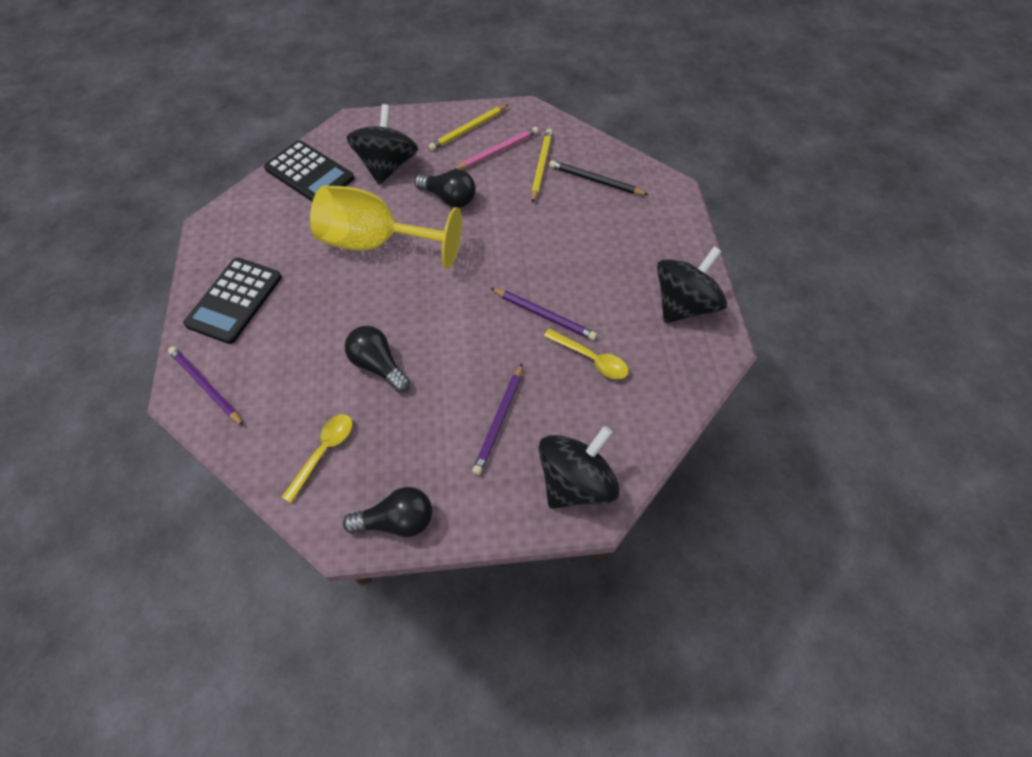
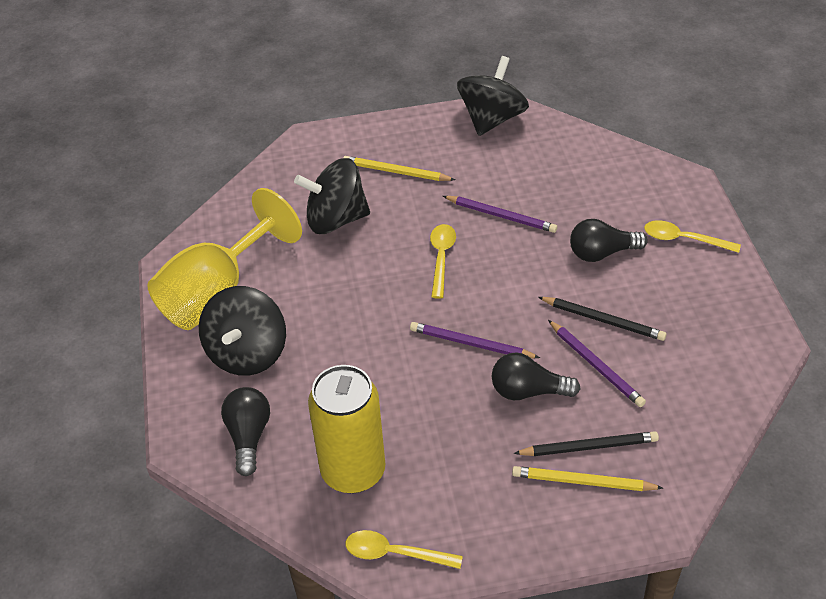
black calculator: [183,257,282,344] [264,140,354,201] = 2 -> none = 0
black pencil: [549,160,648,195] = 1 -> [514,431,659,456] [538,297,667,341] = 2
pink pencil: [453,127,539,170] = 1 -> none = 0
yellow can: none = 0 -> [308,365,385,494] = 1
yellow spoon: [281,414,352,503] [544,329,629,379] = 2 -> [345,530,463,569] [430,224,456,299] [644,220,741,253] = 3

